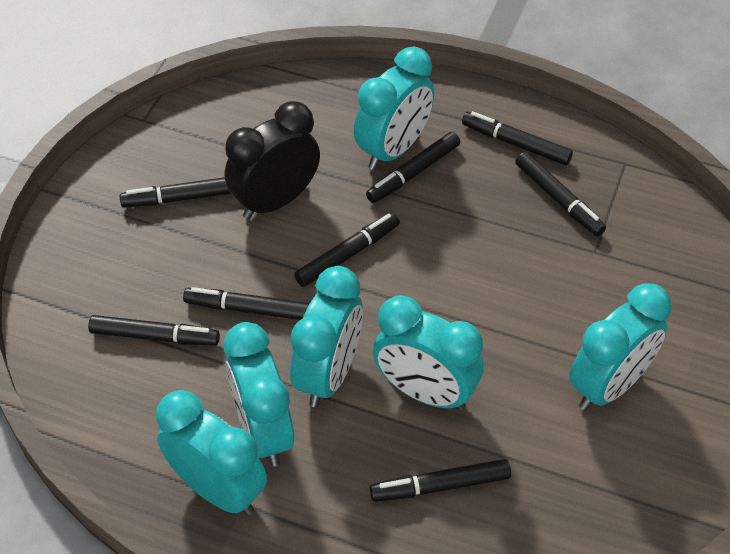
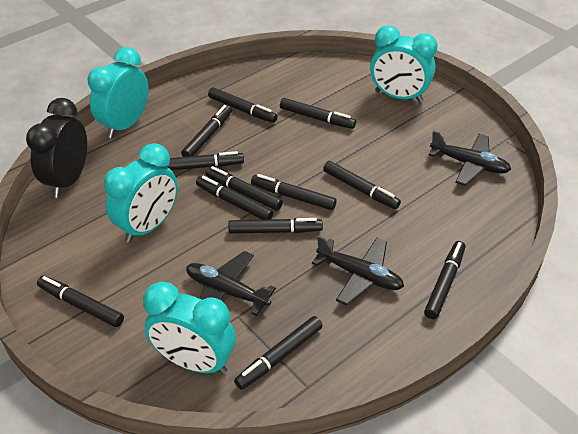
black marker: [88,315,220,346] [120,177,231,208] [183,287,310,320] [294,213,400,287] [366,132,460,203] [370,459,511,502] [462,111,573,165] [515,152,606,236] = 8 -> [37,276,124,327] [166,151,244,170] [181,105,232,157] [196,176,273,220] [205,166,283,211] [208,88,278,123] [228,218,323,234] [234,316,323,390] [251,174,337,210] [280,98,356,129] [323,161,401,209] [424,241,465,319] = 12
black plane: none = 0 -> [186,251,276,316] [312,235,404,305] [429,130,511,185] = 3
turquoise clock: [156,390,267,515] [224,322,294,467] [290,266,363,407] [354,47,434,170] [373,295,484,410] [569,283,671,411] = 6 -> [88,47,149,138] [104,143,178,243] [143,281,236,374] [370,25,438,103] = 4

